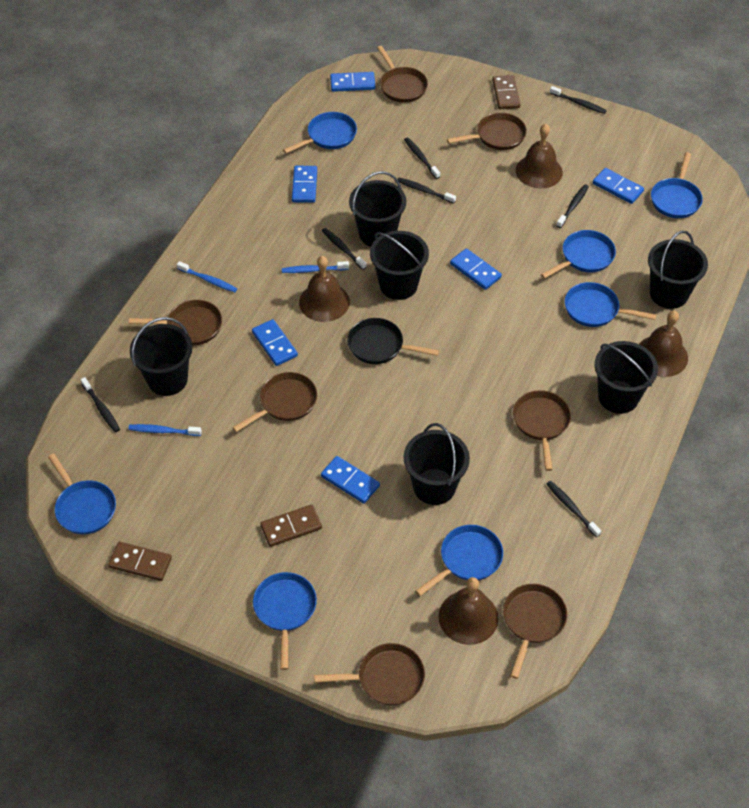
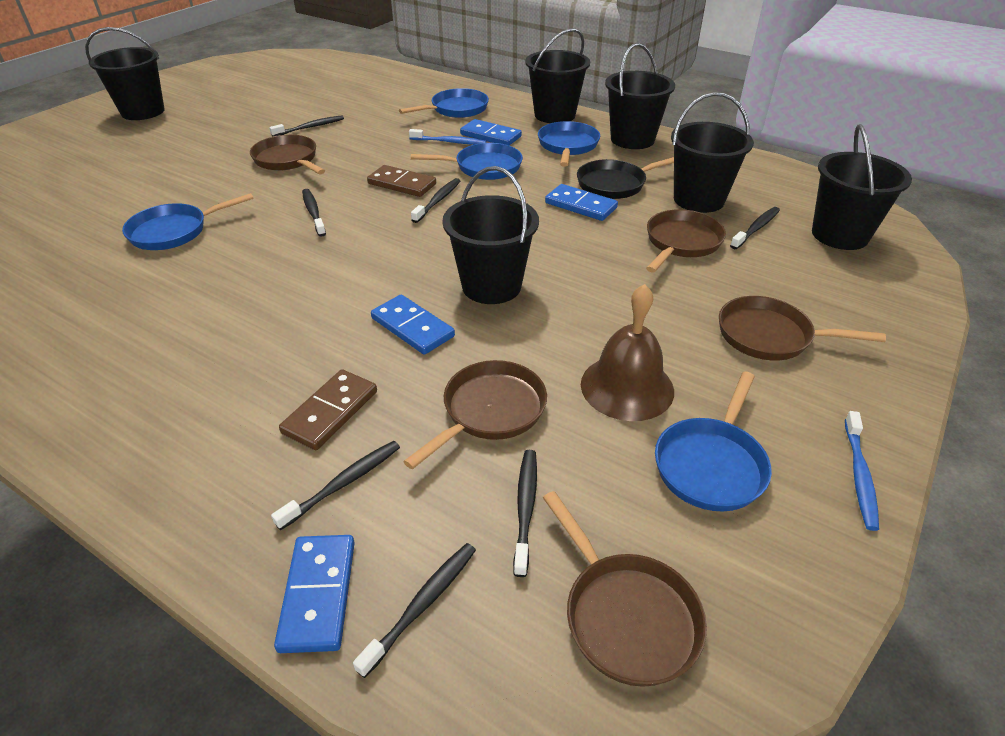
blue domino: [252,319,298,366] [292,166,317,203] [321,456,380,504] [330,72,375,92] [450,248,502,290] [593,168,644,204] = 6 -> [274,535,355,653] [371,295,455,355] [460,119,522,146] [545,184,618,221] = 4
blue pan: [48,453,116,534] [253,572,317,670] [283,112,357,154] [416,525,503,596] [541,230,616,279] [565,282,657,327] [651,152,703,218] = 7 -> [122,193,254,250] [399,88,489,118] [411,143,523,180] [538,121,600,167] [655,372,772,512] = 5
blue toothbrush: [128,424,202,436] [177,261,237,292] [282,261,349,273] = 3 -> [409,129,486,145] [845,411,879,531] = 2
brown bell: [299,256,350,322] [439,577,498,645] [516,124,563,188] [639,311,688,377] = 4 -> [581,284,674,421] = 1
brown domino: [108,542,172,581] [260,505,322,547] [492,75,521,109] = 3 -> [279,369,377,450] [367,165,436,197] = 2
brown pan: [129,300,222,345] [232,372,317,432] [314,643,425,705] [377,46,428,103] [447,113,527,150] [503,584,567,679] [513,390,571,471] = 7 -> [250,135,325,174] [403,360,547,469] [543,491,707,687] [646,209,726,273] [719,296,886,360] = 5

